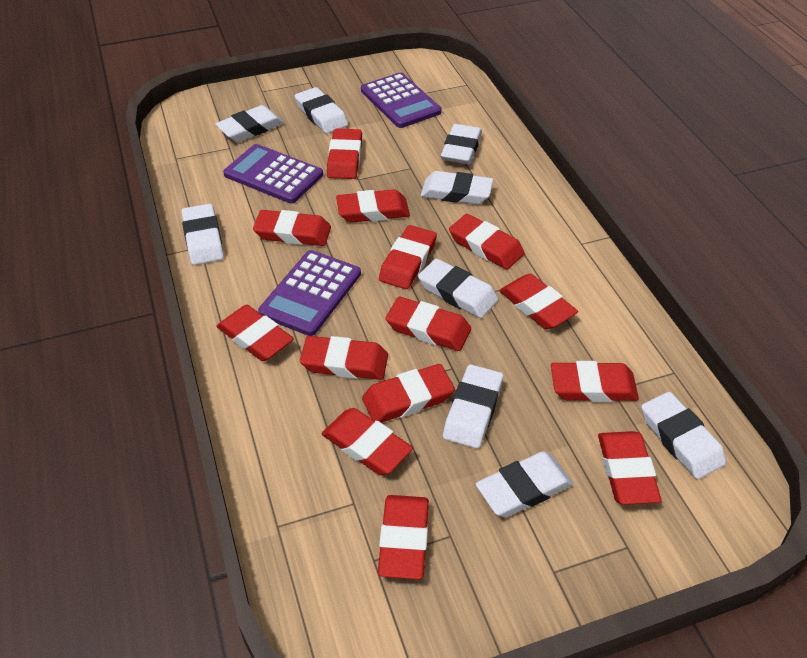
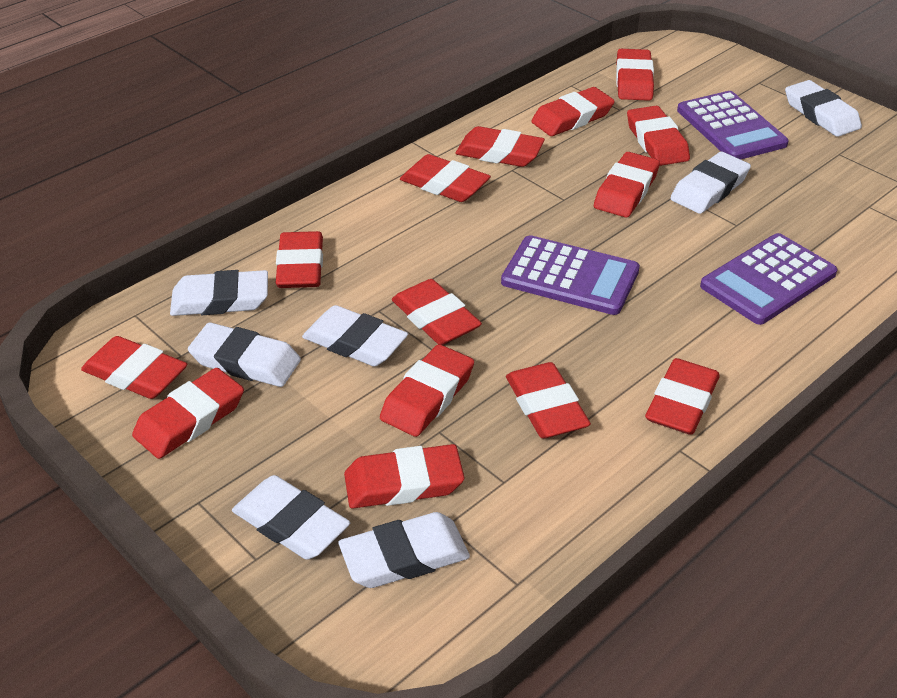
white eraser: [181,204,224,265] [215,105,284,142] [295,87,348,134] [418,259,499,318] [421,171,493,204] [441,124,482,164] [443,364,503,449] [476,451,573,517] [641,392,726,479] = 9 -> [170,270,268,316] [188,323,301,387] [232,475,350,560] [302,305,408,367] [339,512,470,588] [671,152,751,214] [785,80,862,137] = 7

